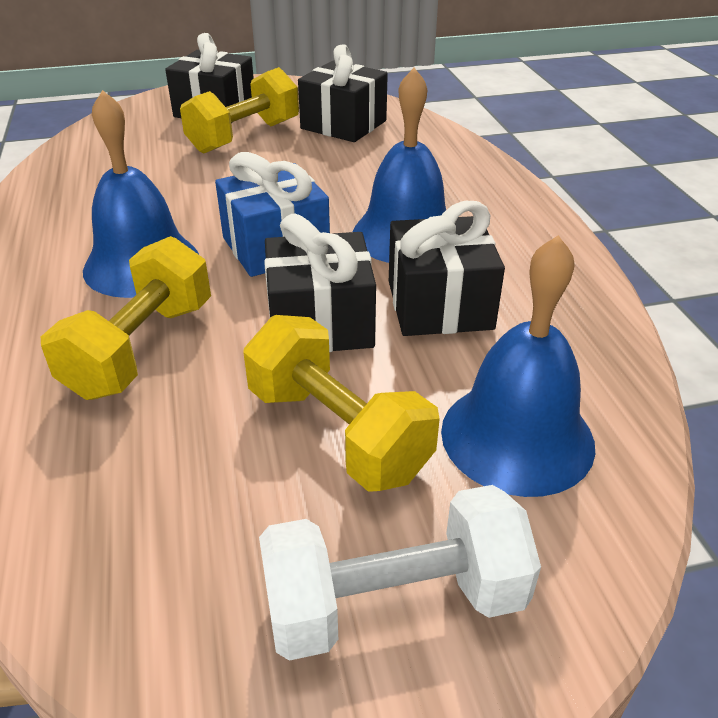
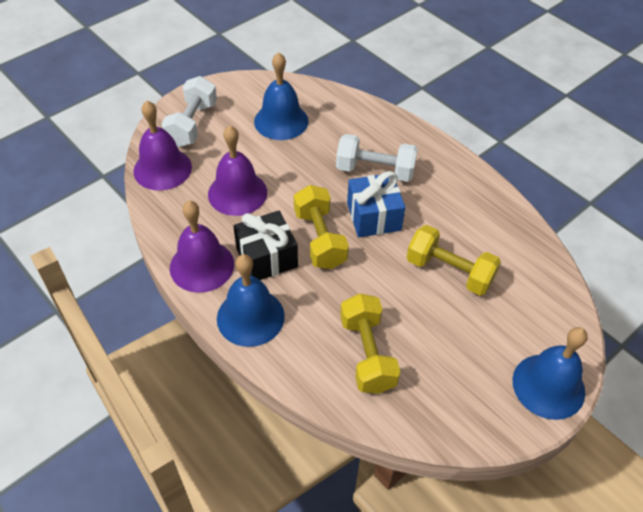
black gift: [165,33,254,123] [264,214,376,352] [298,44,388,142] [389,201,505,336] = 4 -> [233,211,298,280] = 1
purple bell: none = 0 -> [133,101,192,191] [170,201,234,293] [208,125,267,216] = 3
white dumbbell: [259,485,541,661] = 1 -> [161,76,217,147] [336,134,418,182] = 2

